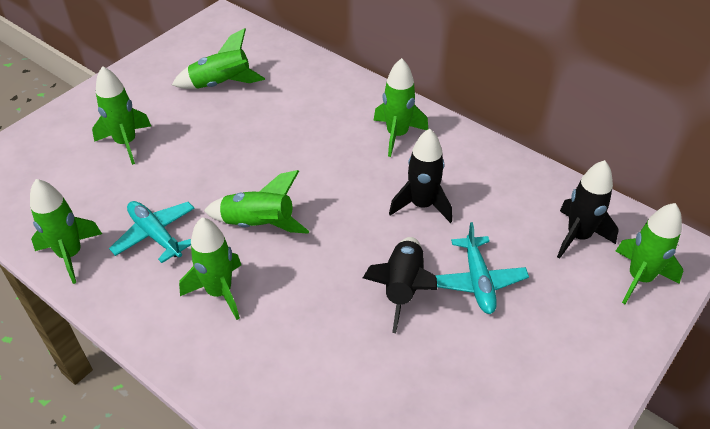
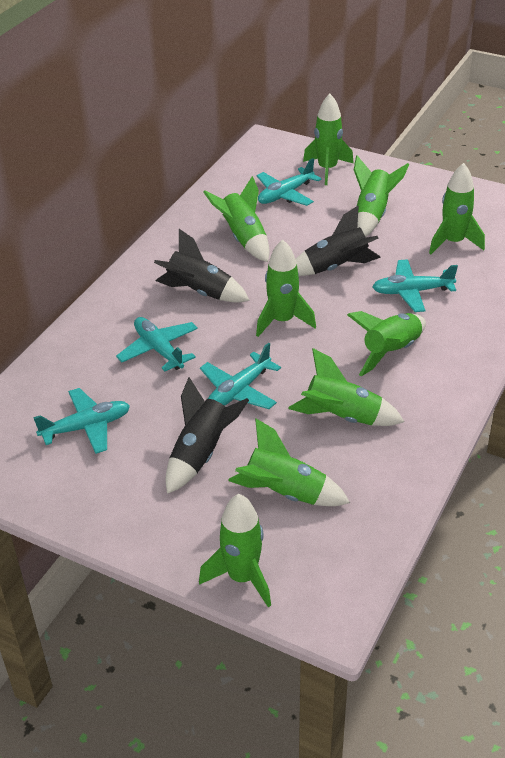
green rocket: [30,179,102,284] [92,66,151,165] [172,28,265,89] [179,217,241,320] [204,170,309,234] [373,58,428,157] [615,203,683,304] = 7 -> [199,494,271,607] [203,176,270,262] [228,418,350,506] [256,239,316,337] [288,348,404,426] [303,94,354,185] [347,311,426,376] [354,155,409,237] [429,163,485,254] = 9
turquoise plane: [109,201,195,263] [435,222,529,314] = 2 -> [33,388,130,454] [116,317,198,371] [200,343,281,409] [257,158,321,206] [372,259,458,312] = 5

